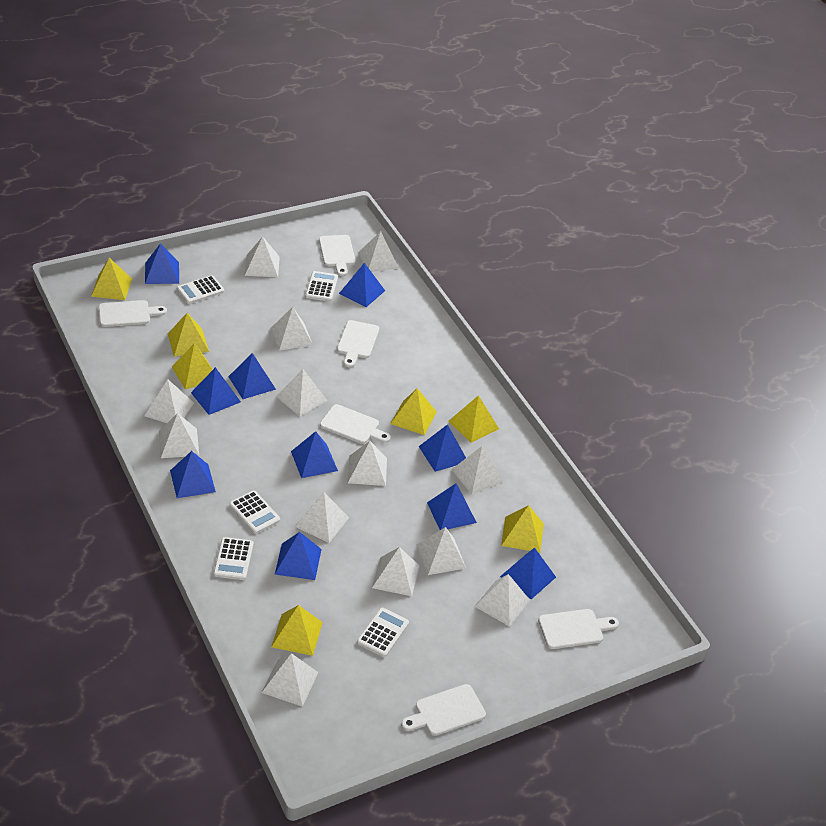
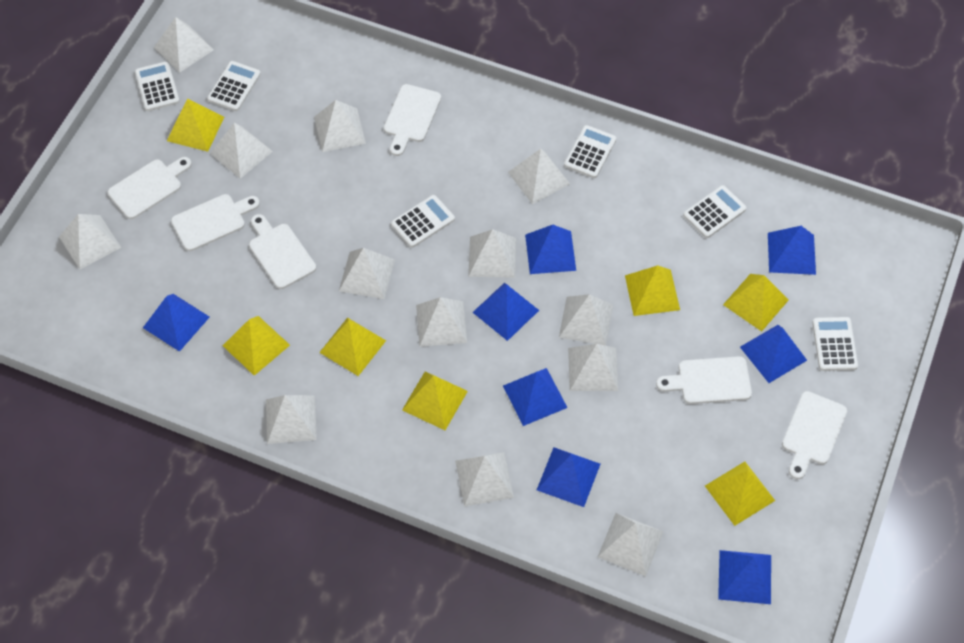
blue pyramid: [145,243,179,284] [170,451,216,498] [191,367,241,415] [228,353,276,399] [275,532,322,580] [291,431,338,478] [339,263,385,307] [418,424,466,472] [427,483,477,530] [500,548,556,599] = 10 -> [143,294,210,352] [472,282,539,341] [503,368,568,426] [525,225,576,274] [537,447,600,507] [718,550,771,604] [740,325,807,383] [768,226,816,275] = 8
white calculator: [177,275,224,304] [214,537,253,580] [229,491,280,534] [305,271,338,302] [357,608,409,657] = 5 -> [135,61,180,111] [207,61,261,111] [391,195,455,248] [564,125,616,178] [683,185,746,238] [812,317,858,371] = 6

